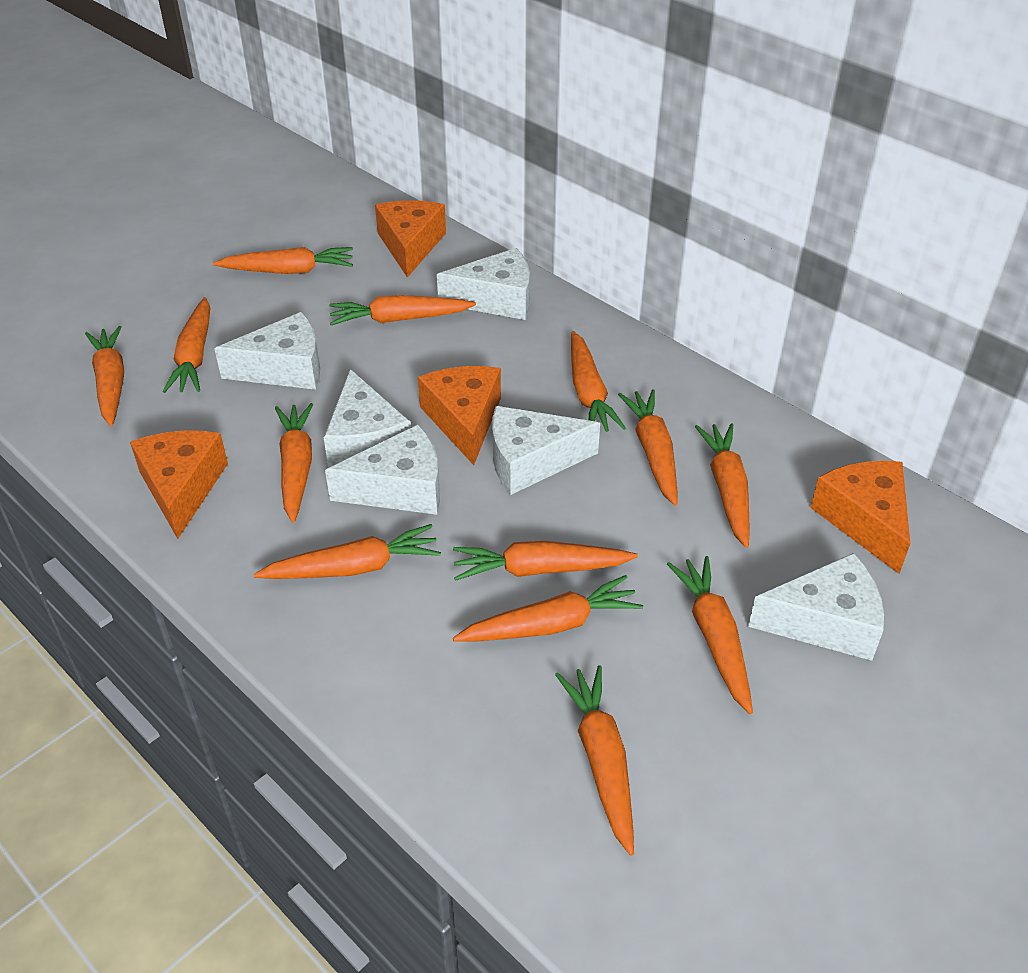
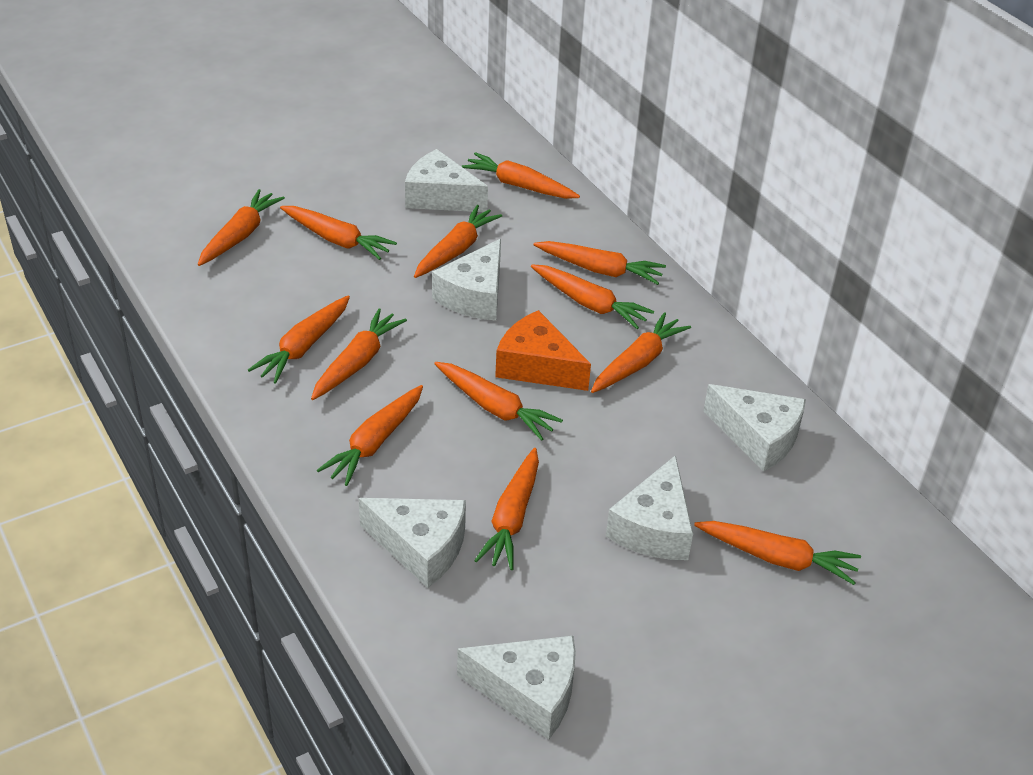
orange cheese: [130,430,228,539] [375,200,446,278] [418,366,501,465] [810,461,910,574] = 4 -> [495,310,591,391] = 1

